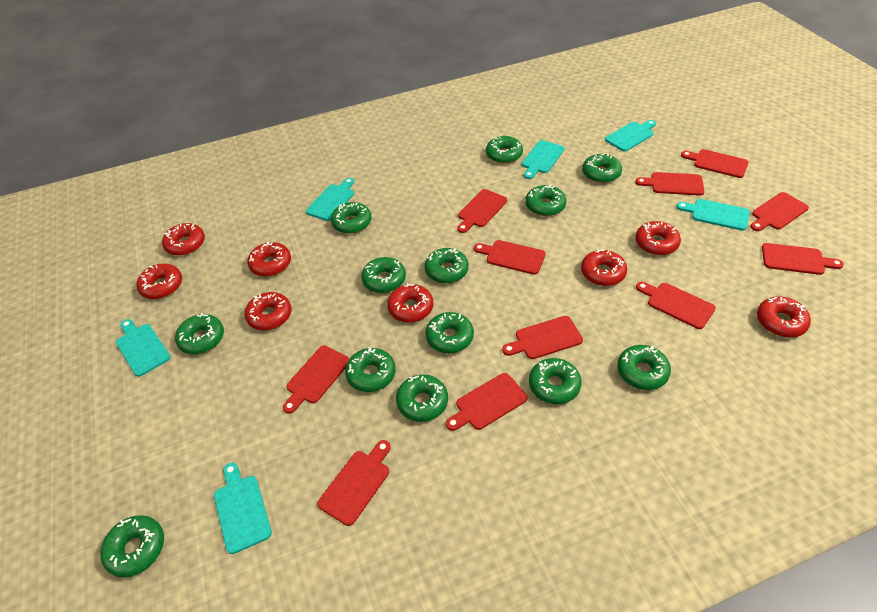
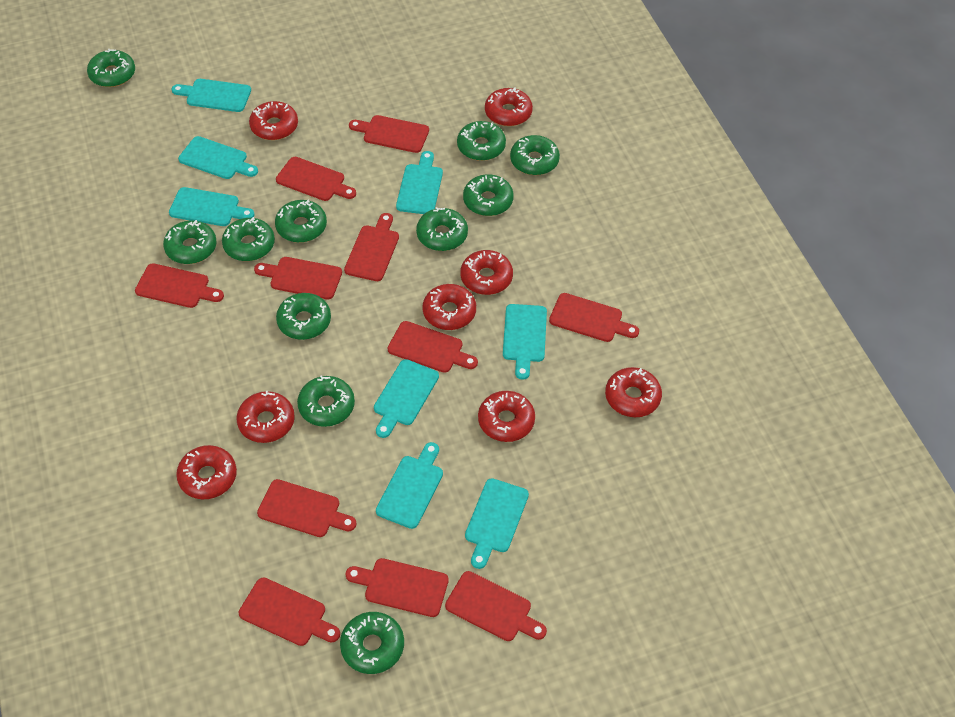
green donut: [100,516,164,577] [175,313,224,354] [331,202,372,234] [345,347,396,392] [361,257,406,293] [396,374,448,422] [424,248,469,283] [425,312,474,353] [486,136,523,164] [525,184,566,216] [529,358,581,404] [582,154,622,183] [617,345,671,390] = 13 -> [87,49,135,87] [163,220,217,264] [222,217,275,261] [275,200,327,243] [276,293,331,340] [297,375,355,427] [340,612,404,674] [416,207,468,251] [457,121,506,161] [463,174,514,216] [510,135,560,175] = 11
turquoise cutting board: [116,319,170,377] [214,463,272,554] [306,178,354,221] [522,140,564,179] [605,120,656,151] [676,199,750,231] = 6 -> [169,187,255,226] [172,79,251,112] [178,136,258,179] [374,359,439,438] [376,442,443,529] [396,151,443,214] [465,478,529,569] [503,304,547,380] = 8

